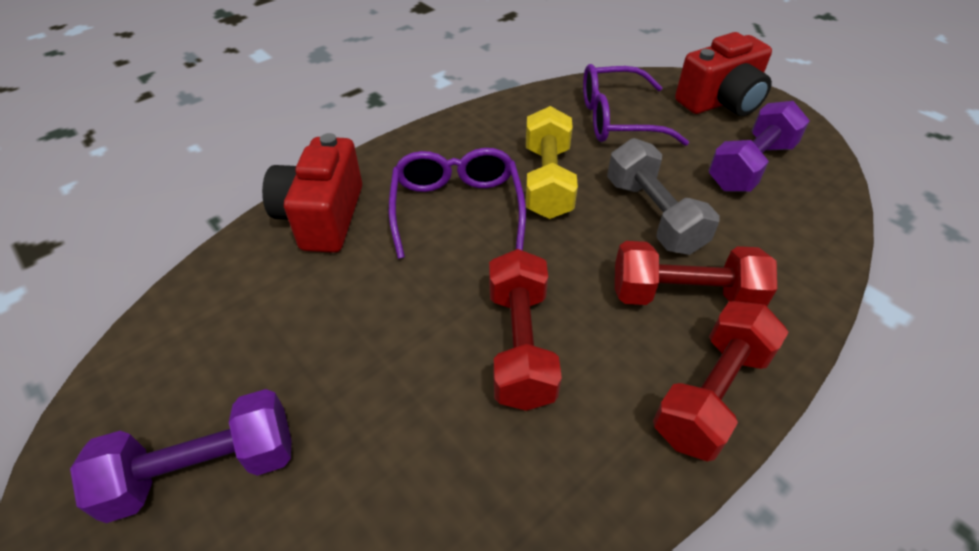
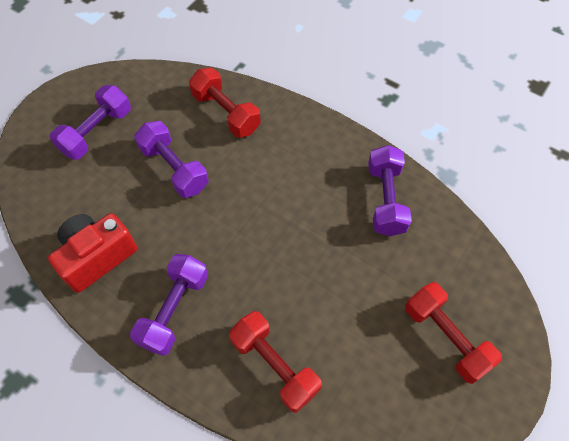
grey dumbbell: [607,138,720,255] = 1 -> none = 0
purple dumbbell: [70,389,292,523] [708,101,810,192] = 2 -> [50,85,131,160] [130,254,208,356] [134,121,208,198] [368,145,412,236] = 4
purple glasses: [389,148,526,259] [583,64,689,146] = 2 -> none = 0
red camera: [262,133,362,253] [675,32,772,116] = 2 -> [48,213,137,293] = 1
yellow dumbbell: [526,106,578,219] = 1 -> none = 0

